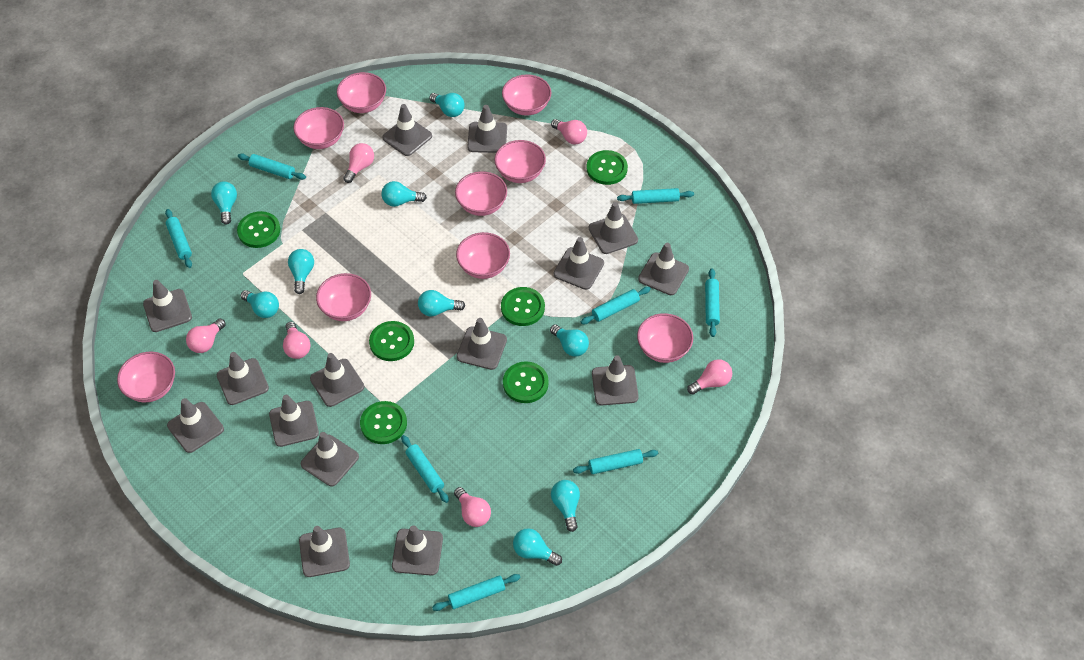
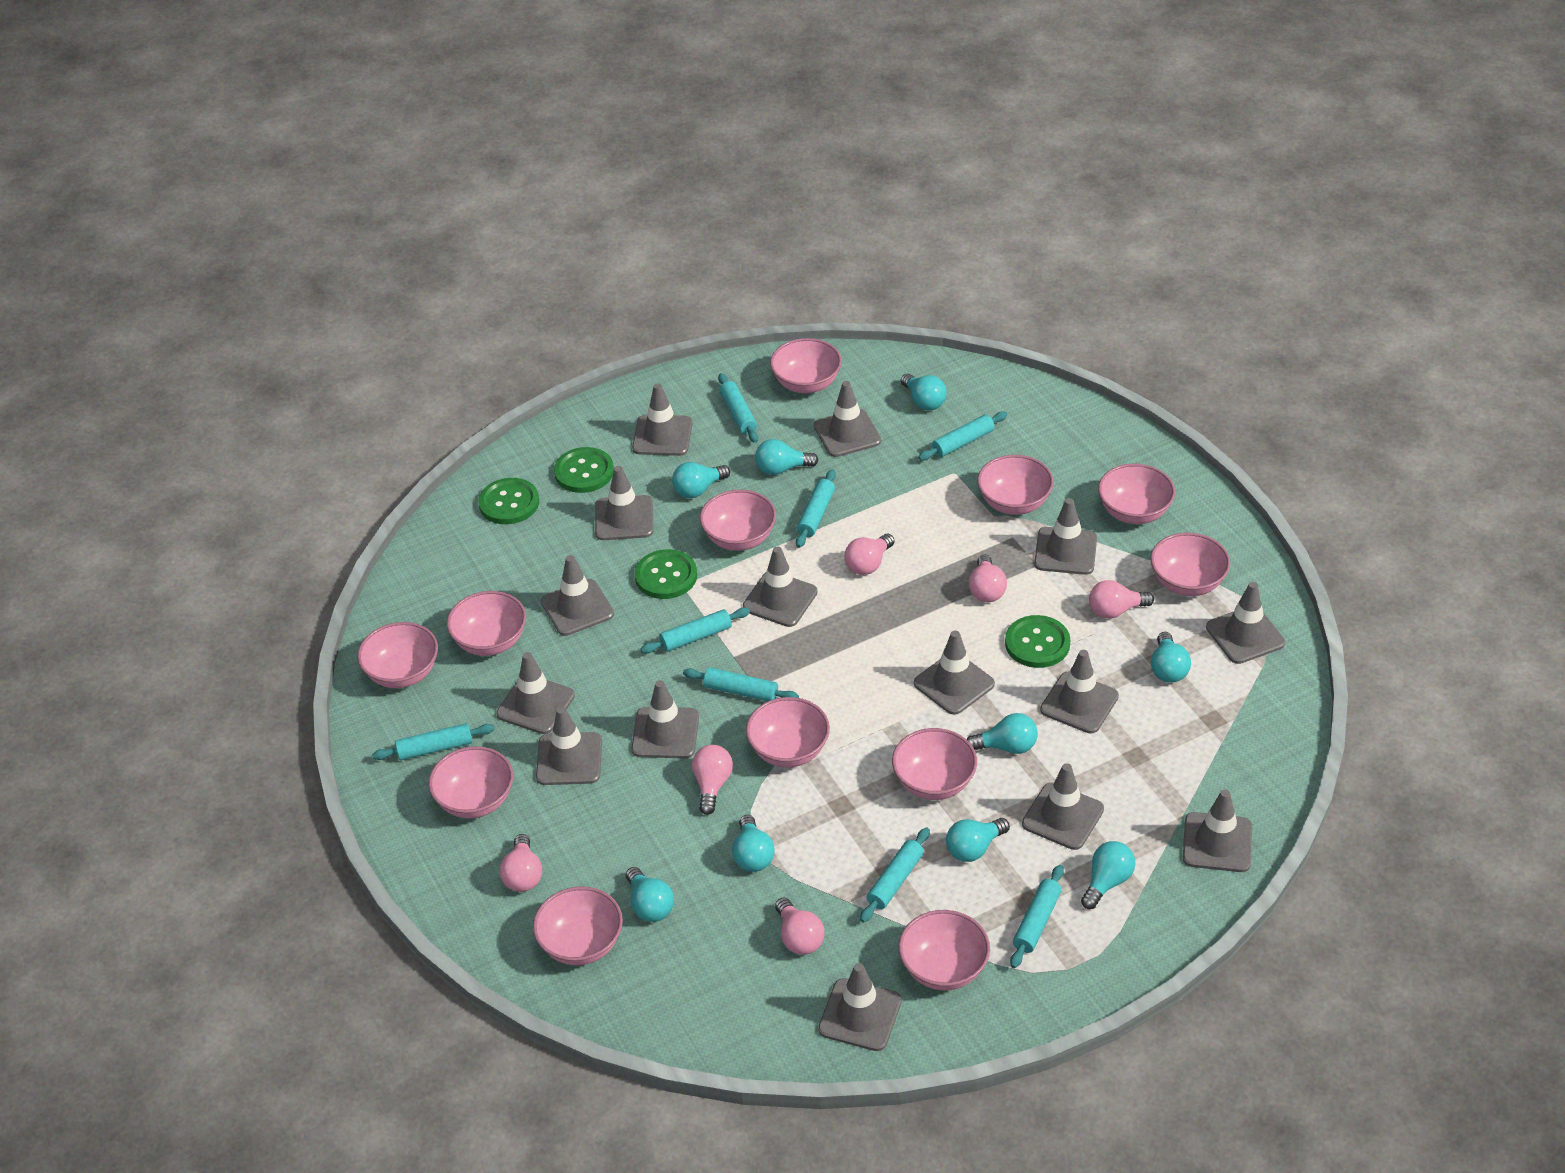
green button: [237,211,280,248] [360,401,407,444] [369,321,414,361] [501,287,545,326] [503,361,549,403] [587,150,628,185] = 6 -> [478,478,539,524] [554,447,614,493] [634,549,697,599] [1005,615,1070,668] = 4
pink bowl: [117,352,175,402] [293,107,344,149] [316,273,371,321] [337,72,386,113] [455,171,507,216] [456,232,510,279] [494,140,546,183] [502,74,551,116] [637,313,693,363] = 9 -> [357,622,438,688] [428,746,513,819] [447,591,526,656] [533,887,623,965] [700,490,776,551] [746,697,830,767] [770,338,842,393] [892,728,977,800] [899,910,990,990] [977,455,1054,515] [1098,463,1175,524] [1151,533,1230,596] = 12

